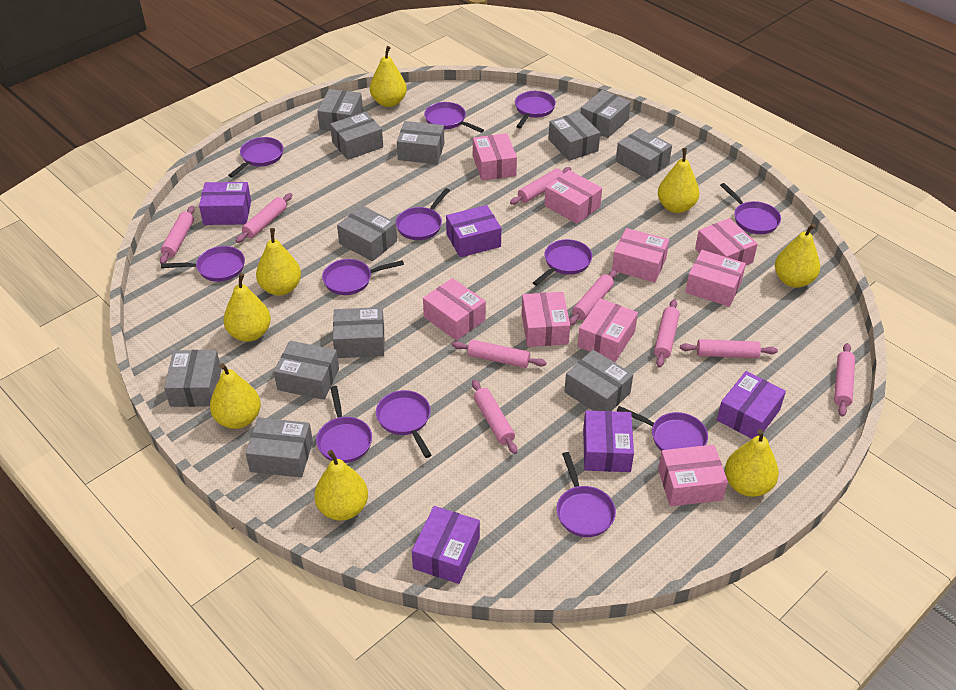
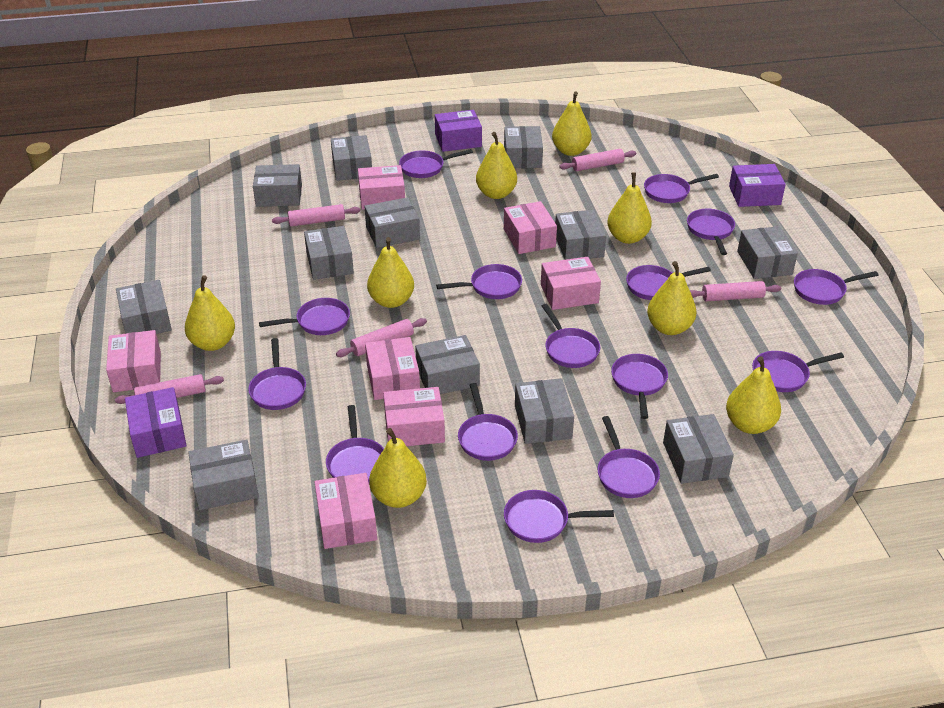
pink box: [423,278,486,341] [473,133,517,181] [522,292,570,347] [544,170,602,224] [578,298,638,362] [612,228,669,283] [658,445,728,506] [685,250,746,307] [695,218,758,265] = 9 -> [106,330,161,392] [314,473,377,549] [358,165,405,210] [365,337,420,400] [383,387,445,446] [504,201,557,254] [541,257,601,310] = 7
pink rolling pin: [160,206,195,264] [236,193,292,243] [452,340,547,368] [472,380,517,454] [510,167,571,205] [569,270,617,325] [654,299,680,368] [680,339,778,358] [834,343,855,417] = 9 -> [115,374,224,404] [272,204,360,226] [336,318,427,357] [559,149,636,171] [690,281,781,301] = 5
purple box: [199,182,251,225] [412,506,480,584] [446,205,501,257] [583,410,634,472] [717,371,786,439] = 5 -> [125,387,187,458] [435,110,482,152] [729,164,786,207] = 3
purple pan: [161,246,245,282] [228,137,283,178] [316,386,372,463] [322,259,404,295] [376,390,431,458] [396,188,450,240] [424,102,484,133] [515,91,556,128] [533,239,592,286] [556,452,616,537] [617,406,708,451] [720,183,781,234] = 12 -> [248,338,306,410] [259,298,350,335] [326,405,384,482] [399,149,473,178] [436,264,522,299] [458,383,518,461] [504,490,614,543] [542,304,600,368] [597,416,660,498] [611,354,668,419] [626,265,711,300] [644,174,719,203] [687,209,735,255] [752,351,844,392] [794,269,878,305] = 15

